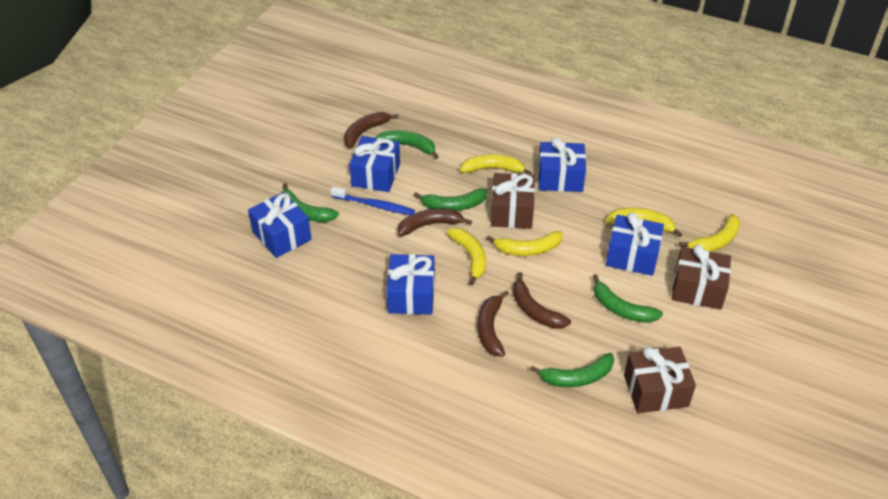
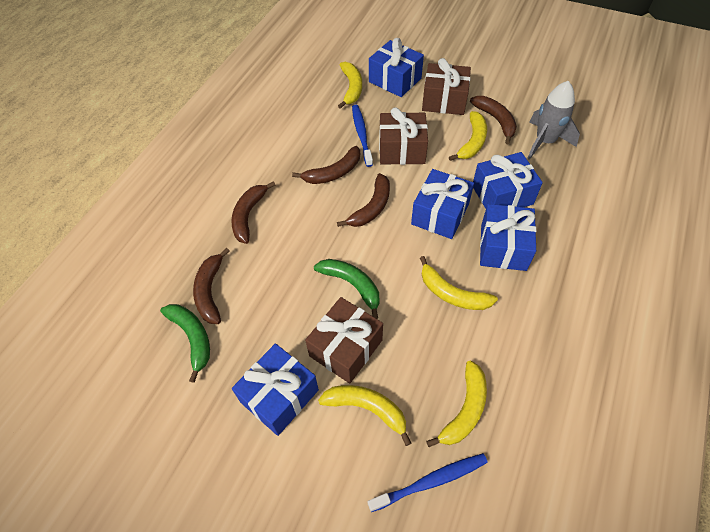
blue toothbrush: [331,187,415,215] = 1 -> [352,105,373,167] [368,453,488,512] = 2
brown banana: [344,112,399,148] [398,208,472,236] [478,290,509,357] [513,272,571,329] = 4 -> [193,248,230,324] [231,181,275,244] [292,146,360,184] [337,173,390,227] [470,96,517,144] = 5
green banana: [283,183,339,222] [376,130,439,159] [413,188,487,211] [530,353,614,387] [593,274,663,323] = 5 -> [160,304,210,383] [314,259,380,319] = 2
grey rocket: none = 0 -> [527,81,580,160] = 1

